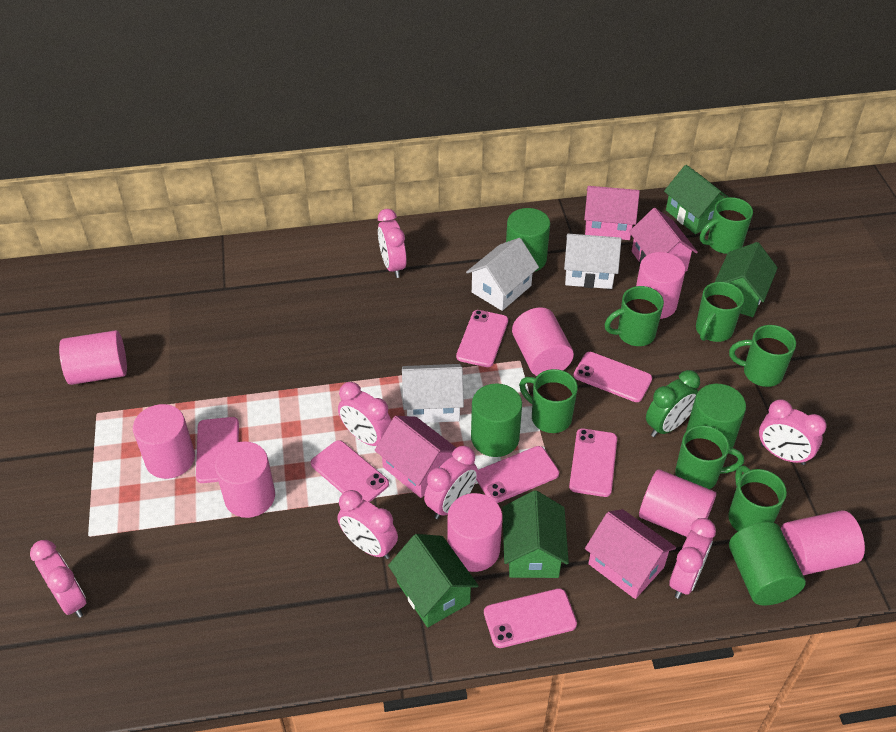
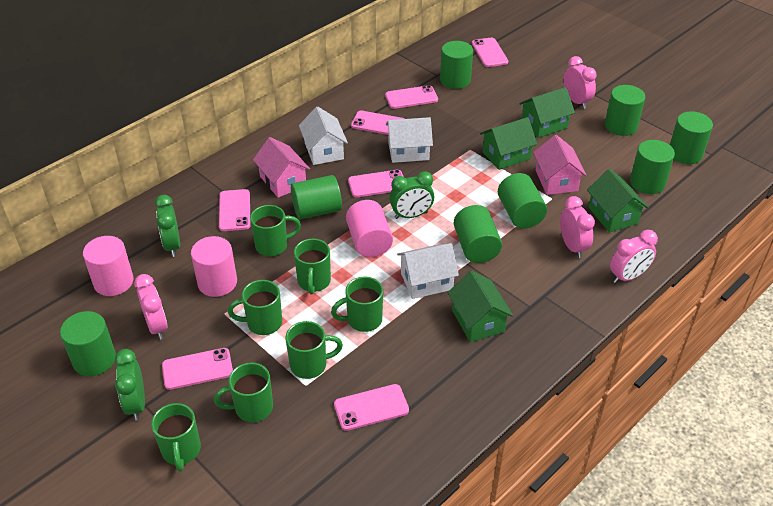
green clock: [646,370,700,437] = 1 -> [115,349,145,420] [155,195,180,257] [389,171,434,219] = 3
green cylinder: [471,383,522,457] [506,208,550,272] [686,384,746,448] [729,522,806,605] = 4 -> [60,311,116,376] [291,175,342,220] [440,41,473,89] [454,205,502,263] [498,173,547,229] [605,85,646,136] [630,140,675,194] [670,111,713,164] = 8
pink clock: [30,540,86,618] [337,490,398,559] [338,382,391,446] [378,209,407,278] [424,446,478,519] [669,518,716,599] [759,399,827,465] = 7 -> [134,274,167,339] [560,196,595,258] [564,56,597,109] [610,230,658,283] = 4
pink cylinder: [59,330,127,385] [133,404,195,479] [215,441,275,518] [448,493,502,572] [512,307,574,376] [636,252,685,319] [639,469,716,537] [780,510,865,575] = 8 -> [83,236,134,296] [191,236,237,297] [346,200,393,257] = 3
pink house: [375,416,456,498] [584,186,640,240] [585,509,676,599] [629,208,698,272] = 4 -> [253,137,310,198] [533,135,586,195] = 2

